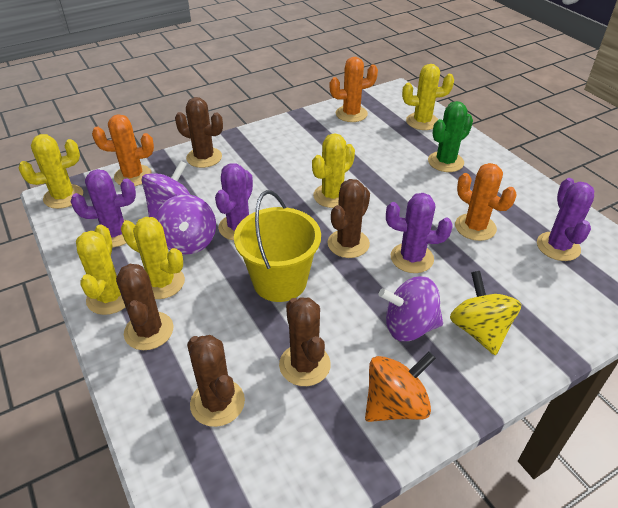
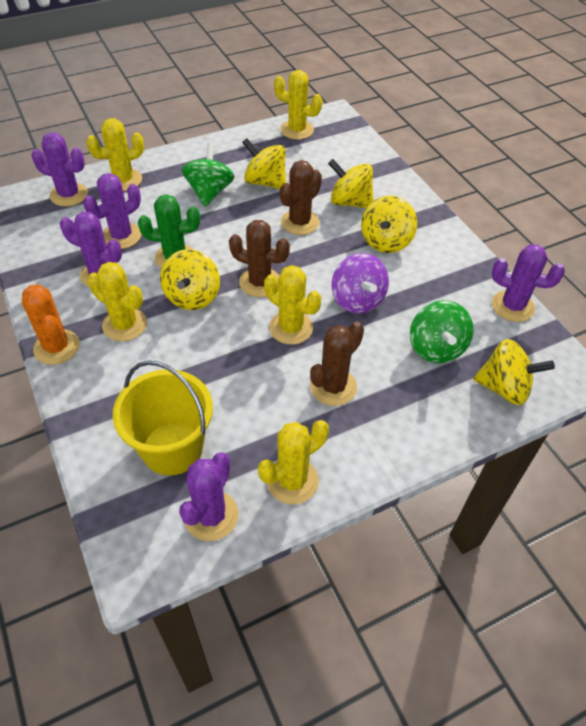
brown cactus: [116,264,174,350] [175,97,223,168] [187,335,245,427] [279,297,331,386] [328,179,370,258] = 5 -> [229,220,290,297] [280,160,322,235] [310,322,364,406] = 3
green spinning top: none = 0 -> [182,142,234,207] [410,300,474,363] = 2
orange cactus: [92,114,154,186] [330,57,378,122] [455,163,517,241] = 3 -> [22,284,80,365] = 1
orange spinning top: [365,351,436,422] = 1 -> none = 0
purple cactus: [71,169,136,247] [215,163,253,240] [386,193,453,273] [537,178,594,261] = 4 -> [32,133,88,207] [60,212,122,288] [83,173,141,249] [179,452,238,541] [492,244,565,322] = 5
purple spinning top: [142,161,191,218] [156,194,216,254] [379,276,443,341] = 3 -> [331,253,389,314] = 1
yellow spinning top: [450,271,521,355] = 1 -> [160,249,220,310] [242,138,286,189] [328,159,374,208] [361,196,417,253] [473,339,555,405] = 5

